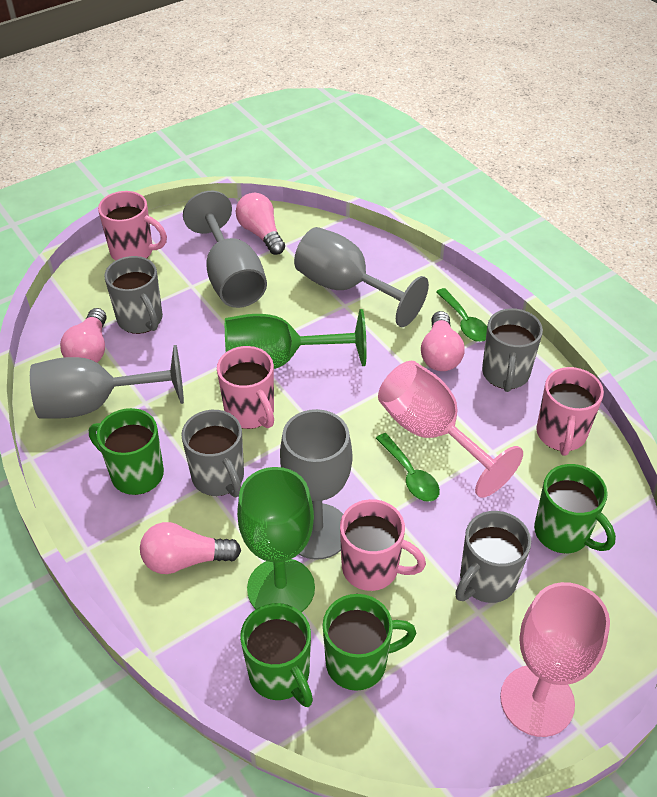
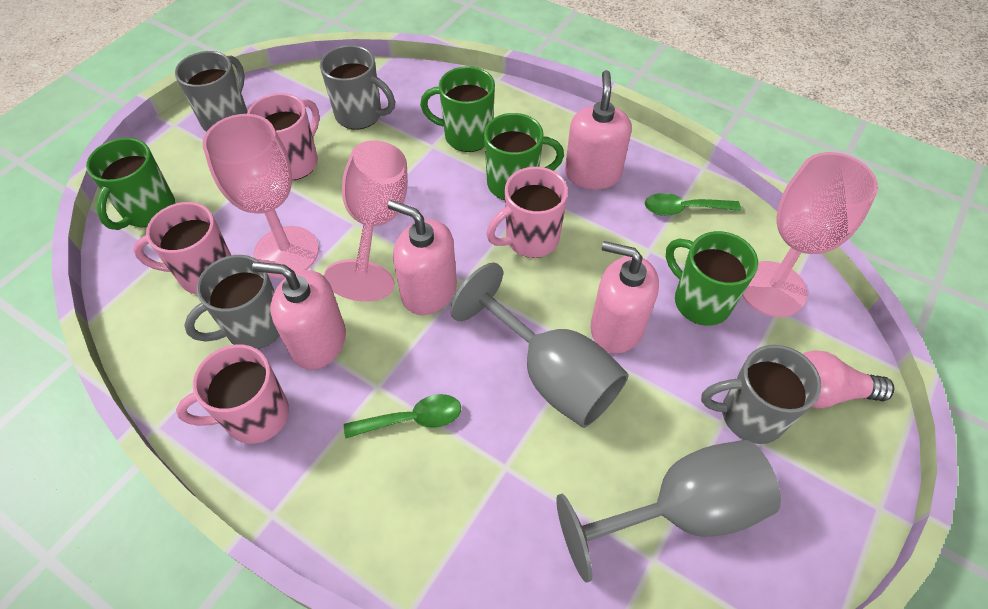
green goblet: [225,309,367,369] [237,467,315,612] = 2 -> none = 0
grey goblet: [30,345,184,418] [183,191,267,308] [280,409,352,560] [294,227,429,327] = 4 -> [450,263,628,428] [556,440,781,582] = 2
pink goblet: [378,361,523,498] [500,582,610,737] = 2 -> [203,114,319,278] [324,140,408,302] [742,152,878,317] = 3
pink light bulb: [60,308,107,363] [140,522,241,574] [236,193,285,255] [421,311,465,371] = 4 -> [803,350,894,408] = 1
pink soap dispenser: none = 0 -> [252,262,346,370] [388,200,457,315] [565,70,632,189] [591,241,659,354] = 4

